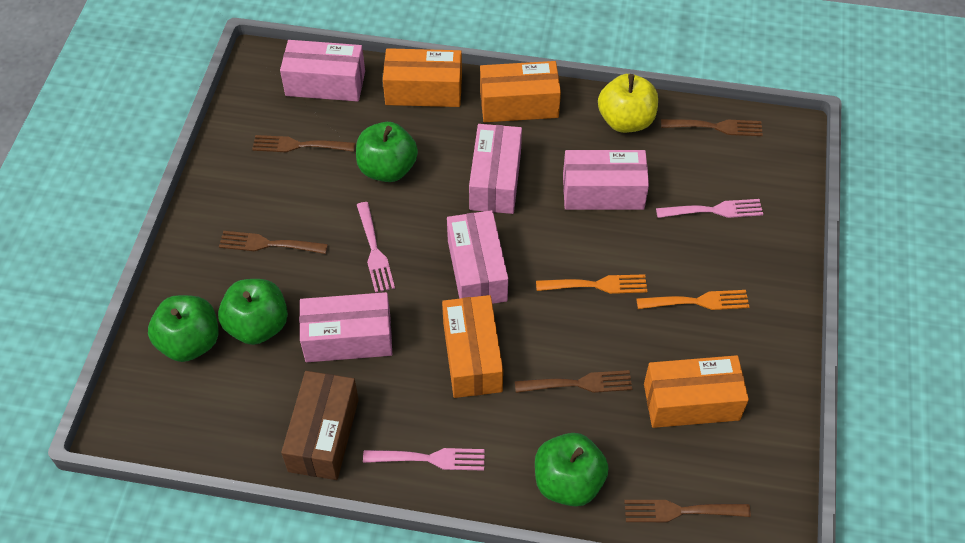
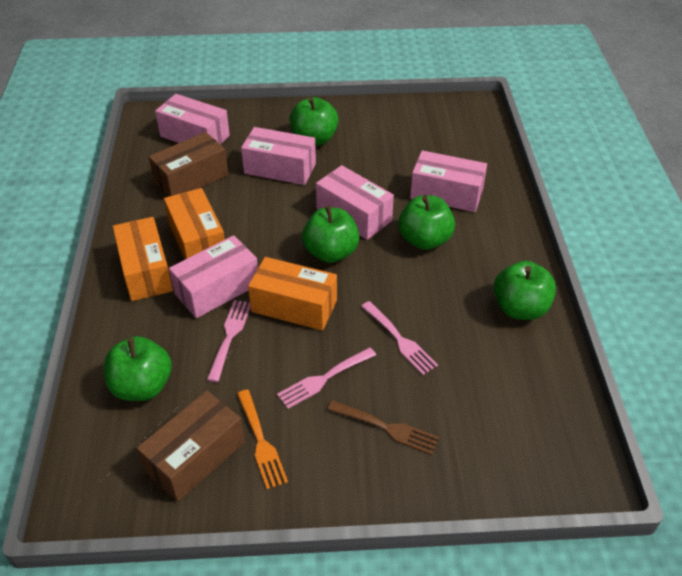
brown box: [281,371,359,480] = 1 -> [137,390,245,502] [149,132,228,197] = 2
brown fork: [219,231,328,254] [252,135,355,152] [515,370,632,393] [624,500,751,522] [661,119,763,136] = 5 -> [327,400,439,455] = 1
green apple: [148,295,219,362] [218,279,288,345] [356,122,418,182] [535,433,609,507] = 4 -> [103,336,172,401] [289,97,339,146] [302,205,359,263] [398,195,455,250] [493,261,556,320] = 5
orange box: [383,48,462,107] [442,295,503,398] [480,61,561,122] [644,355,749,428] = 4 -> [113,217,173,301] [164,188,225,259] [248,257,337,331] = 3
orange fork: [536,274,647,294] [636,290,749,310] = 2 -> [237,389,288,489] = 1
yellow apple: [598,74,658,133] = 1 -> none = 0

